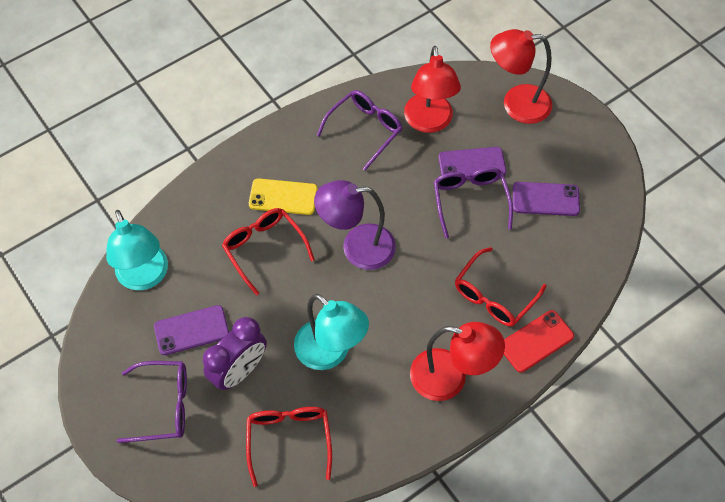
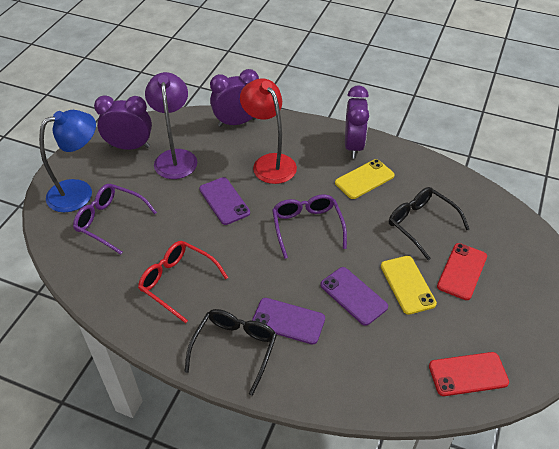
black glasses: none = 0 -> [184,309,277,396] [389,187,469,260] = 2
blue lamp: none = 0 -> [39,110,96,212] = 1
purple clock: [203,317,267,390] = 1 -> [94,95,152,150] [210,69,259,127] [345,85,369,159] = 3
purple glasses: [116,361,187,443] [317,90,402,171] [434,167,513,238] = 3 -> [73,184,157,255] [272,194,347,259] = 2
red glasses: [222,208,315,296] [246,407,332,487] [455,247,546,326] = 3 -> [138,241,228,323] = 1
red lamp: [404,46,461,133] [410,322,505,401] [490,29,552,124] = 3 -> [240,78,297,184] = 1
red phone: [504,310,574,373] = 1 -> [429,352,509,396] [437,243,487,300] = 2
turquoise lamp: [106,210,168,290] [294,294,369,370] = 2 -> none = 0
yellow phone: [249,178,318,215] = 1 -> [335,159,395,199] [381,256,437,315] = 2

